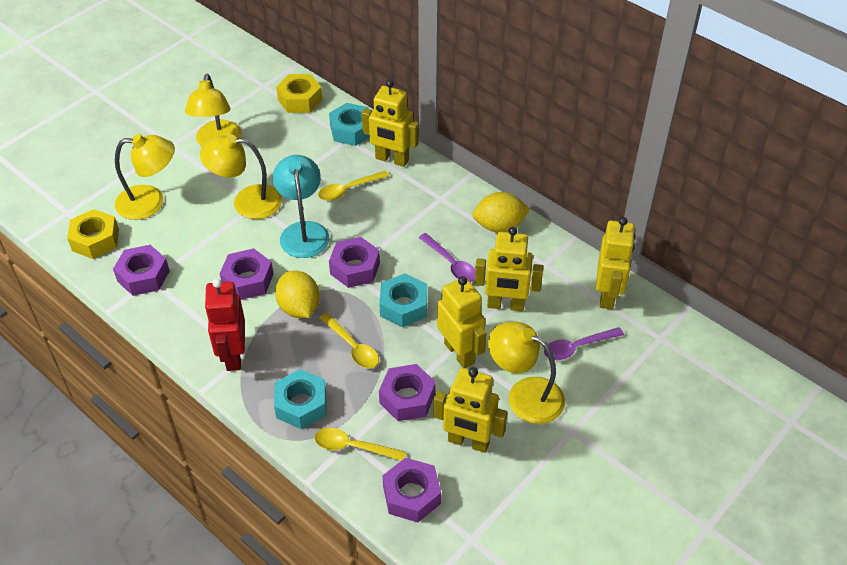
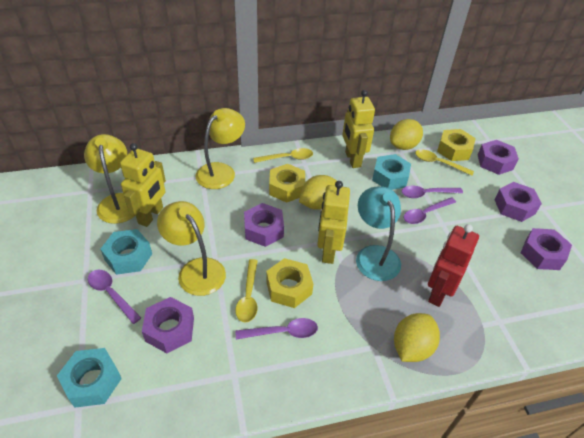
purple spoon: [419,233,475,282] [544,327,624,360] = 2 -> [88,270,141,324] [236,318,318,339] [402,186,463,198] [403,197,456,224] = 4
yellow lamp: [115,134,175,220] [185,74,242,147] [200,134,282,219] [488,322,565,424] = 4 -> [84,134,135,224] [157,201,226,296] [196,108,245,189] = 3
yellow lemon: [275,270,320,318] [473,192,530,233] = 2 -> [299,175,337,210] [390,119,423,150] [394,313,440,362] = 3
yellow nut: [67,209,119,259] [276,74,322,113] = 2 -> [266,258,313,308] [269,164,305,203] [437,129,476,161] = 3
yellow robot: [362,80,419,167] [433,367,507,453] [437,276,487,368] [475,227,543,311] [596,217,635,309] = 5 -> [120,143,166,227] [317,181,350,264] [342,90,375,168] = 3

